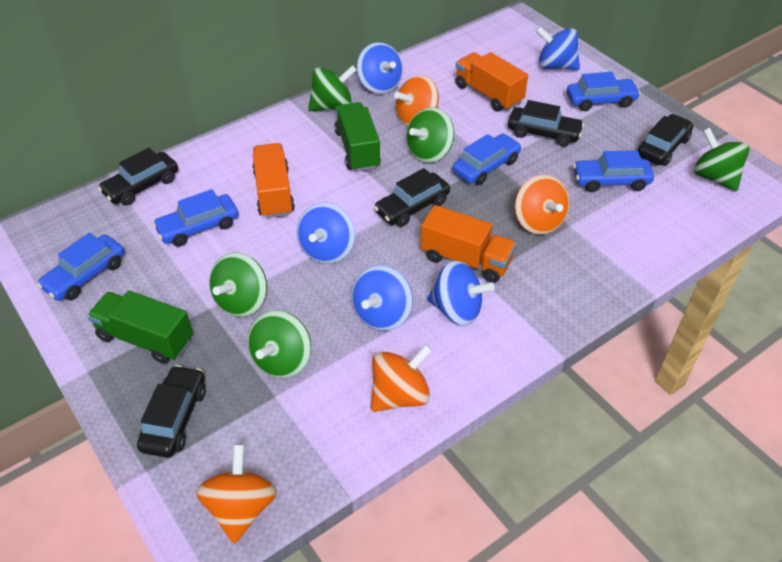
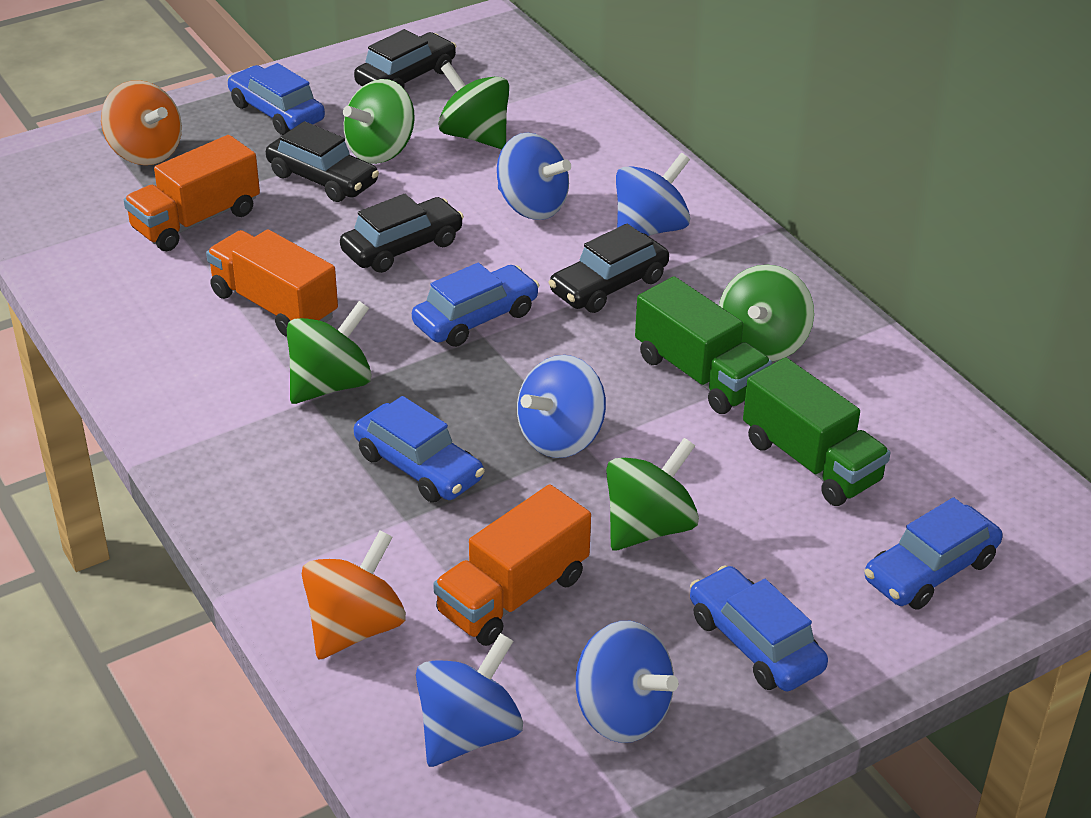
black car: [98,148,178,206] [137,365,206,458] [374,168,450,227] [508,100,584,147] [638,114,694,166] = 5 -> [266,121,379,202] [340,194,464,273] [354,29,456,88] [548,224,669,313] = 4
orange spinning top: [196,444,277,544] [371,344,432,412] [394,75,439,127] [515,175,569,235] = 4 -> [101,80,182,165] [302,530,406,660] = 2

